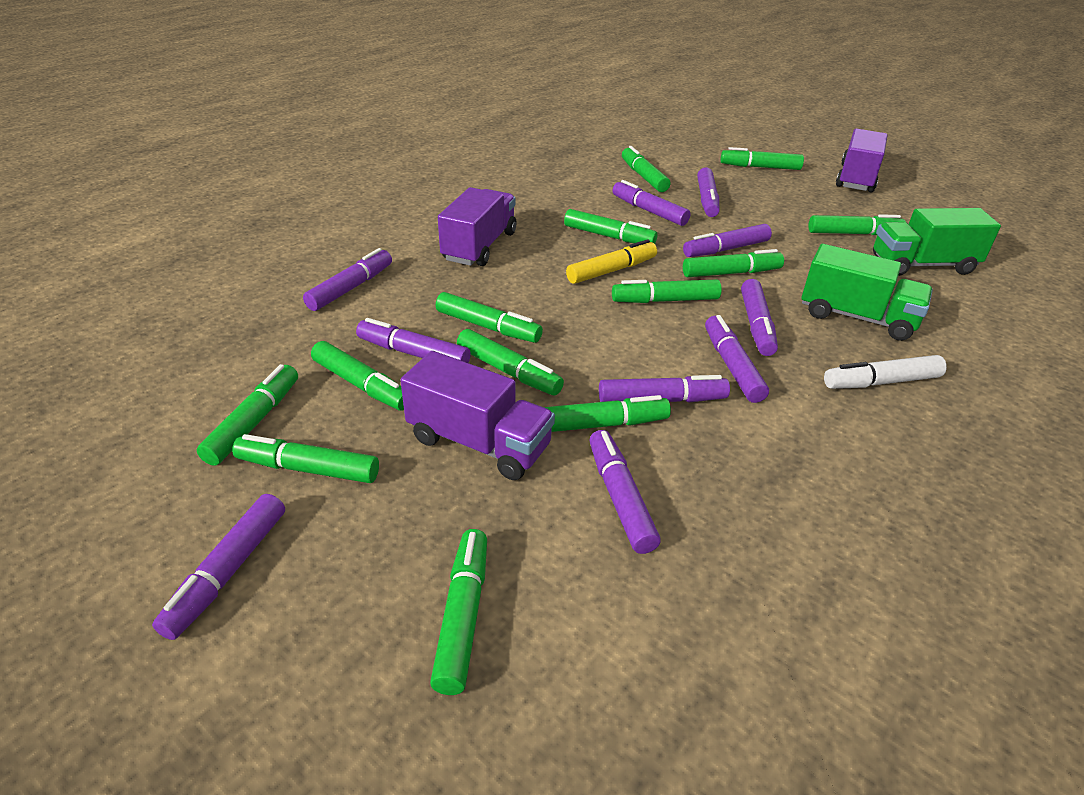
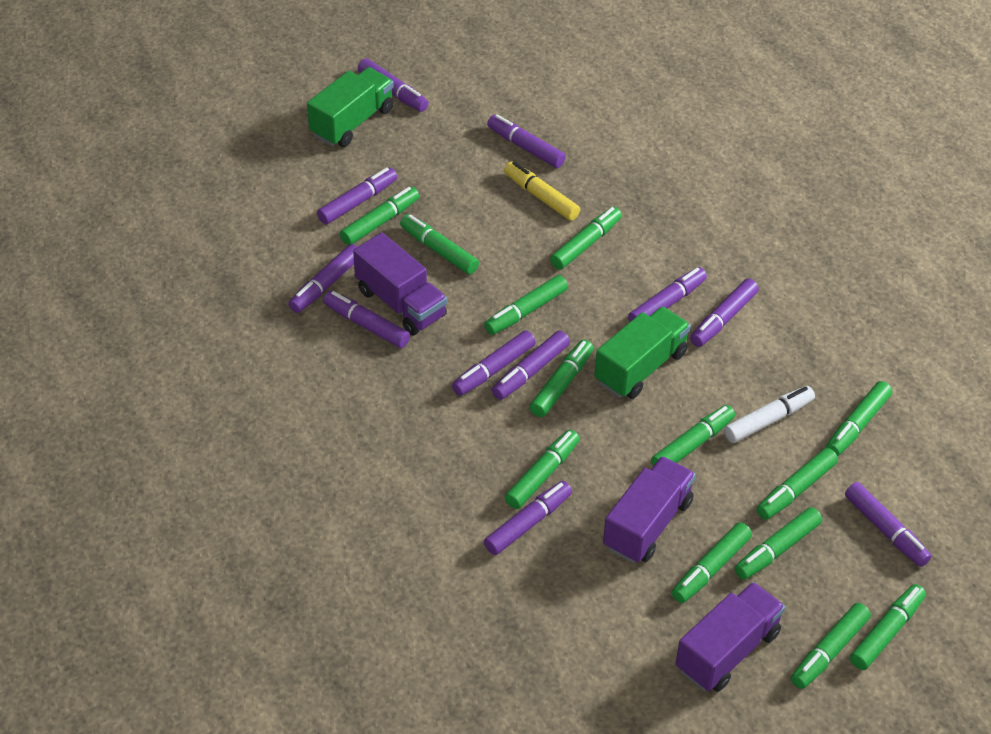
purple marker: [152,494,285,640] [303,248,392,311] [356,318,471,363] [589,430,661,554] [599,375,730,402] [612,180,691,226] [683,224,772,257] [697,167,720,217] [705,315,769,403] [741,279,778,356] = 10 -> [288,244,357,313] [317,168,397,224] [323,291,410,348] [358,58,429,112] [452,330,536,396] [484,481,572,555] [487,114,566,168] [492,331,570,400] [628,267,707,322] [690,279,759,347] [845,482,932,567] = 11

